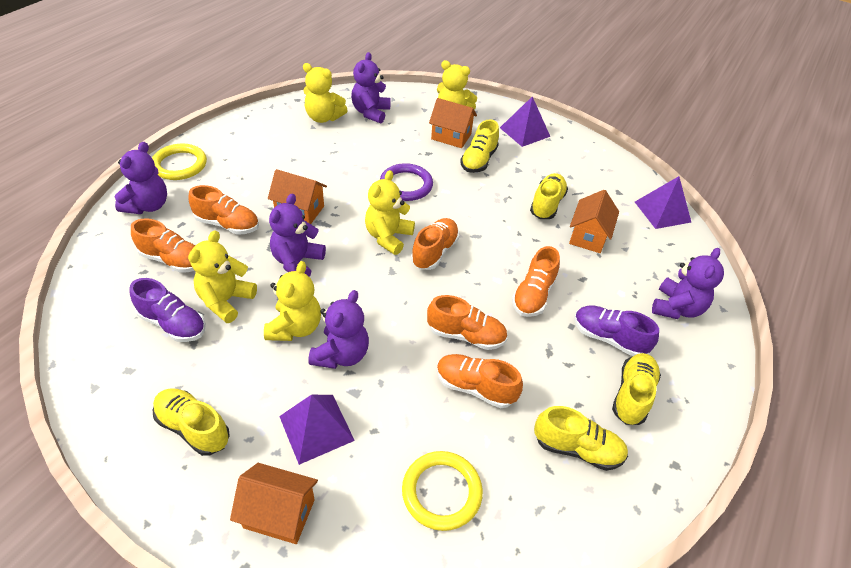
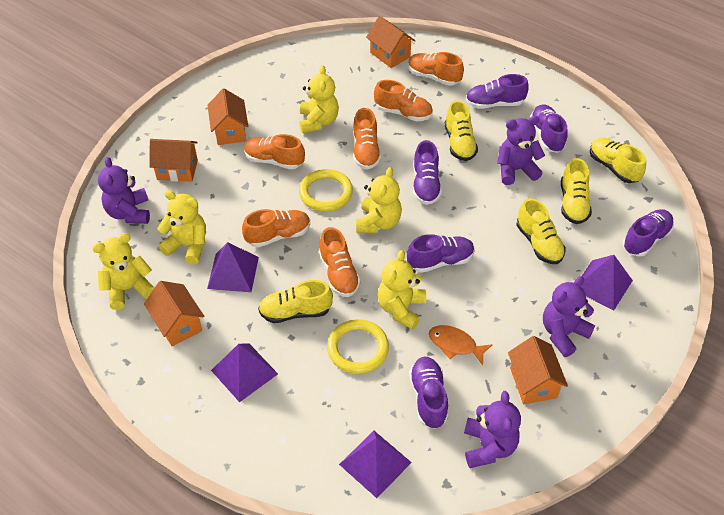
orange fish: none = 0 -> [429,325,493,365] = 1
orange house: [230,463,318,544] [268,169,327,224] [429,98,477,148] [569,190,619,253] = 4 -> [144,281,204,346] [149,139,198,182] [208,88,248,145] [366,16,416,68] [508,336,568,404] = 5
purple pyramid: [279,395,355,465] [500,96,550,147] [635,176,691,229] = 3 -> [207,242,259,292] [211,343,278,402] [339,431,412,498] [581,255,633,311] = 4
purple ring: [380,163,433,201] = 1 -> none = 0
purple shoe: [130,278,206,342] [574,306,659,356] = 2 -> [407,234,474,273] [409,357,448,429] [413,140,442,205] [466,74,529,109] [530,105,567,153] [623,209,674,257] = 6
purple teddy bear: [115,142,167,214] [269,194,326,277] [308,290,369,369] [351,52,391,123] [652,248,724,319] = 5 -> [98,157,150,224] [464,391,521,468] [497,116,545,185] [543,276,595,357] = 4

